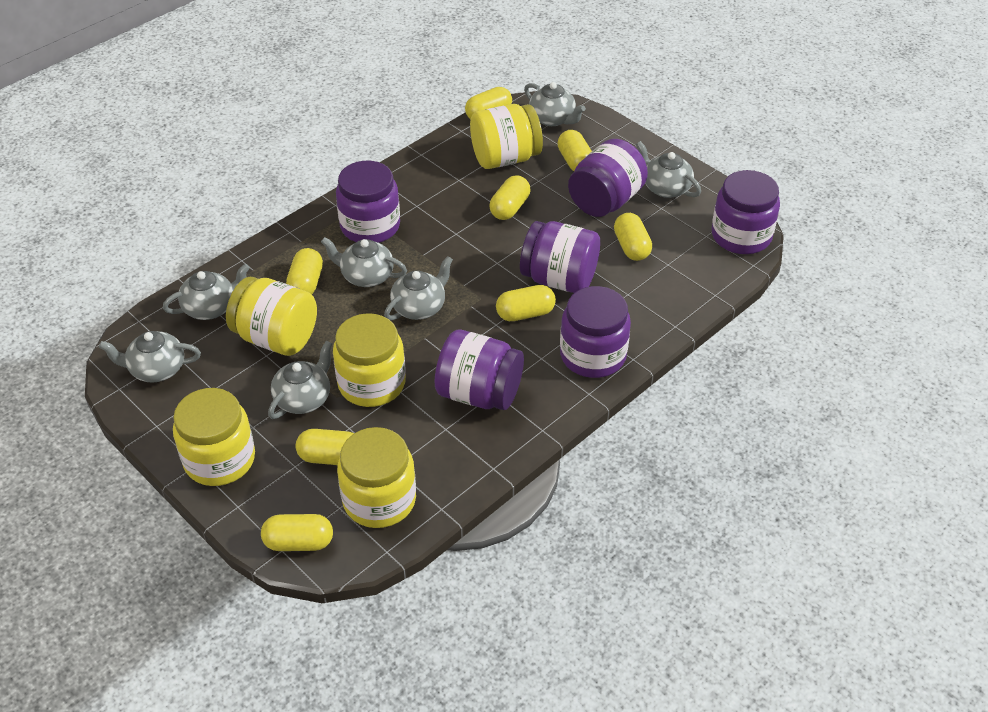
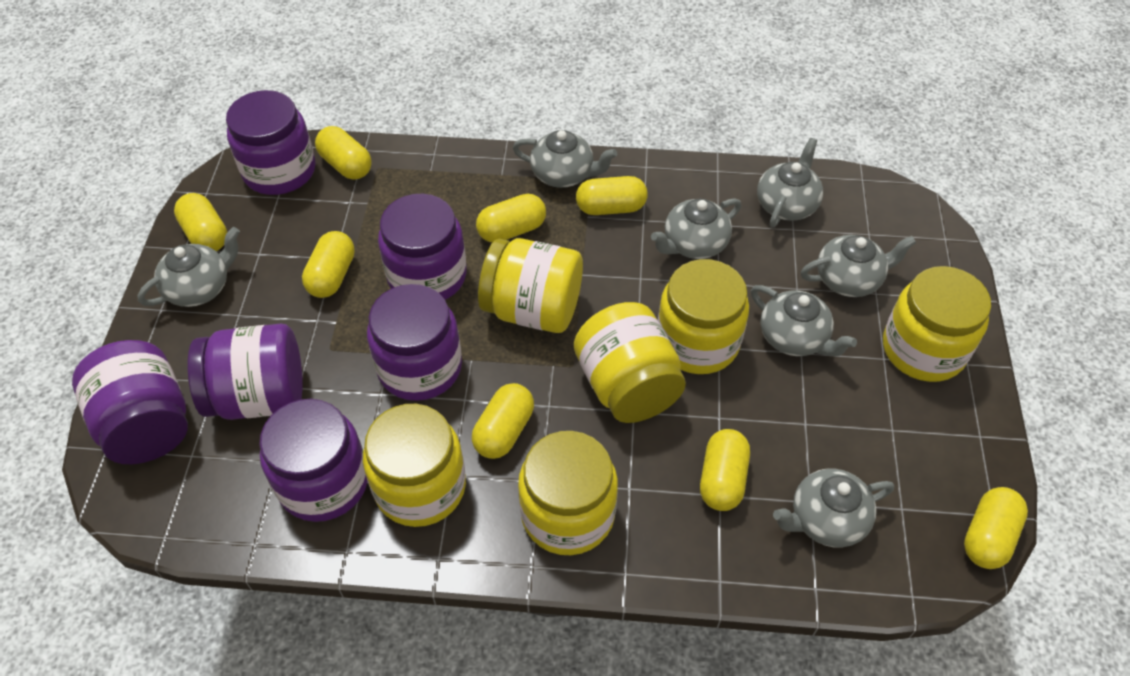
yellow jar: [173,388,255,486] [226,277,317,356] [333,313,406,407] [337,427,416,528] [470,104,543,169] = 5 -> [363,404,466,527] [478,238,583,333] [518,431,618,555] [574,302,686,423] [658,259,749,374] [883,266,991,382] = 6

